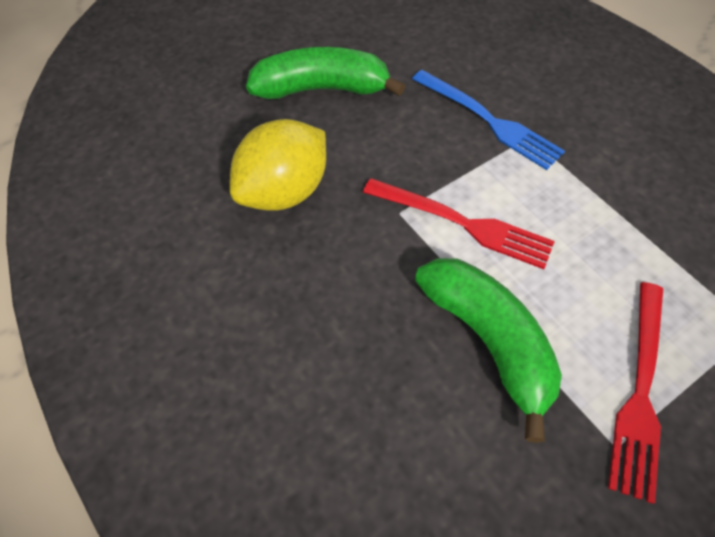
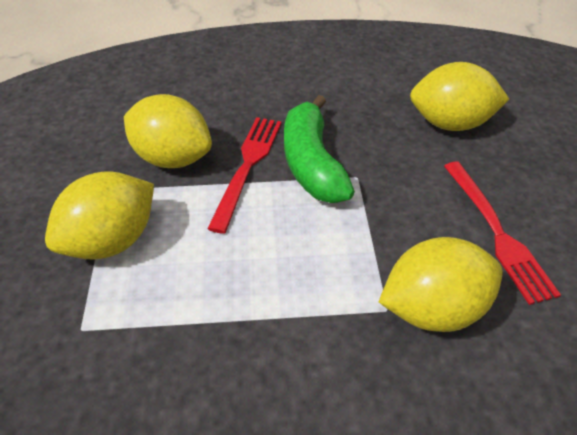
blue fork: [412,70,565,170] = 1 -> none = 0
green banana: [246,47,405,99] [415,258,562,443] = 2 -> [284,95,355,203] = 1
yellow lemon: [230,119,326,211] = 1 -> [45,171,154,260] [124,94,212,168] [379,237,503,332] [410,62,509,131] = 4

